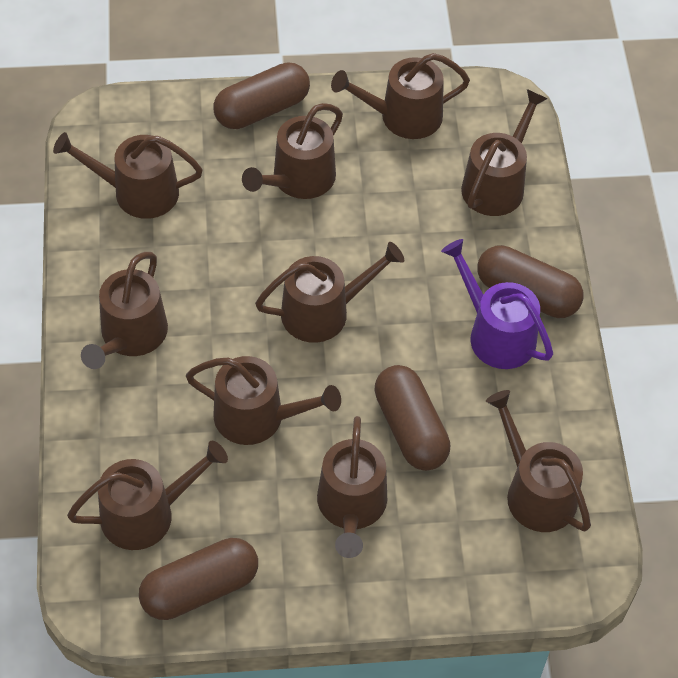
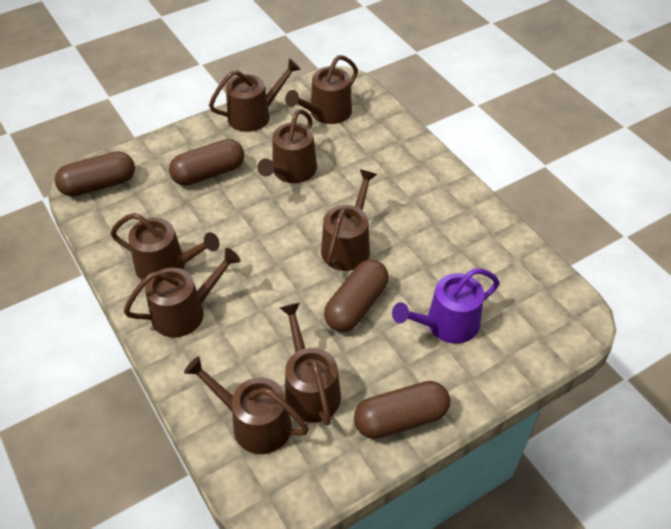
brown watering can: [53,132,203,219] [67,441,228,550] [81,252,168,369] [186,356,341,445] [242,103,343,199] [255,242,404,343] [317,416,387,558] [331,53,470,139] [461,89,548,216] [486,390,591,532] = 10 -> [111,213,220,280] [124,248,241,338] [184,356,309,454] [209,58,301,132] [257,109,317,183] [280,303,341,426] [285,55,358,124] [321,169,377,271] = 8

